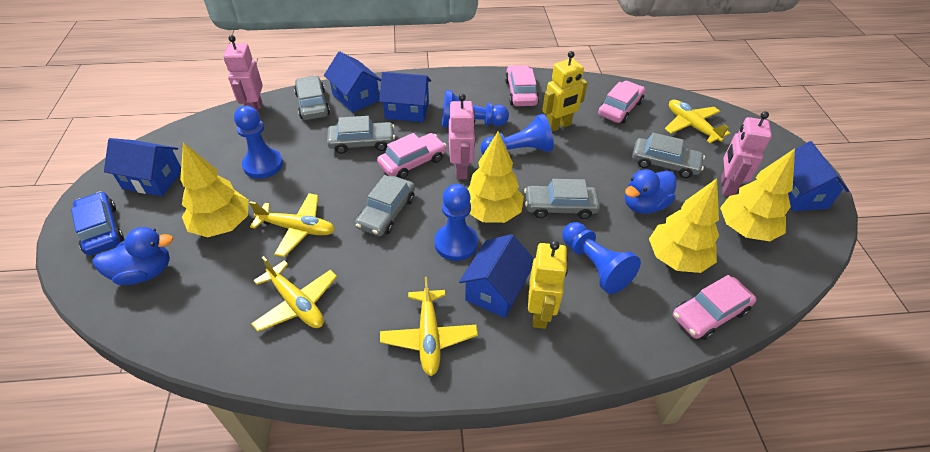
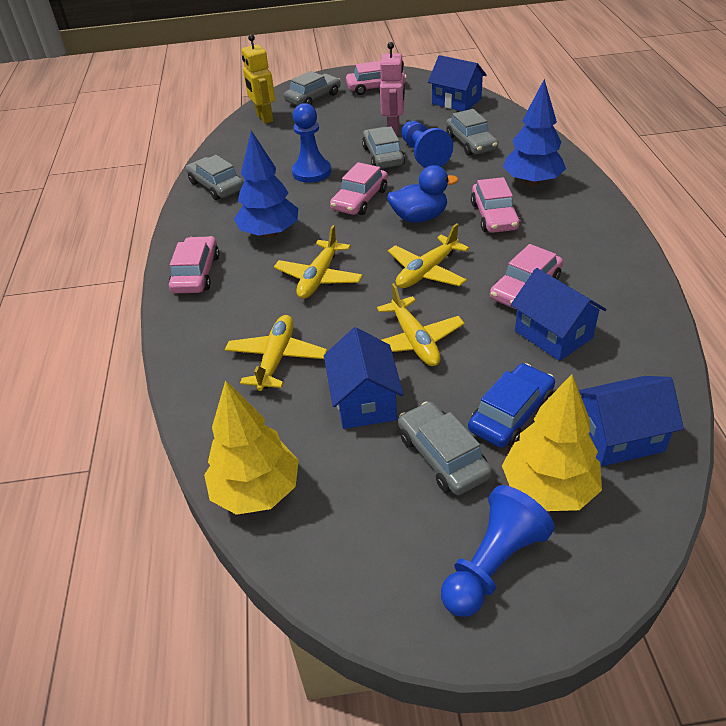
blue duck: [92,227,173,285] [625,169,676,214] = 2 -> [387,165,458,223] = 1
blue house: [104,138,181,196] [324,51,381,113] [379,72,431,122] [459,234,534,318] [778,141,849,211] = 5 -> [324,327,404,429] [428,55,487,111] [511,268,607,361] [579,376,684,466] = 4
blue pawn: [234,106,283,179] [434,184,478,261] [442,90,509,127] [481,114,554,154] [562,222,641,294] = 5 -> [292,103,331,183] [401,121,453,168] [441,485,555,617] = 3
blue tree: none = 0 -> [234,131,298,238] [503,79,566,186] = 2
pink car: [377,133,447,179] [505,65,539,106] [598,81,645,123] [673,275,756,340] = 4 -> [169,236,220,293] [330,162,388,215] [346,61,407,95] [471,177,520,233] [490,244,563,309] = 5
pink robot: [224,35,263,114] [449,94,475,179] [721,111,772,196] = 3 -> [380,42,405,135] = 1
yellow robot: [528,241,568,329] [542,51,588,132] = 2 -> [241,34,275,124] = 1
yellow tree: [180,142,249,237] [467,131,524,223] [649,178,719,273] [720,149,795,241] = 4 -> [204,380,299,515] [502,374,602,511] = 2

